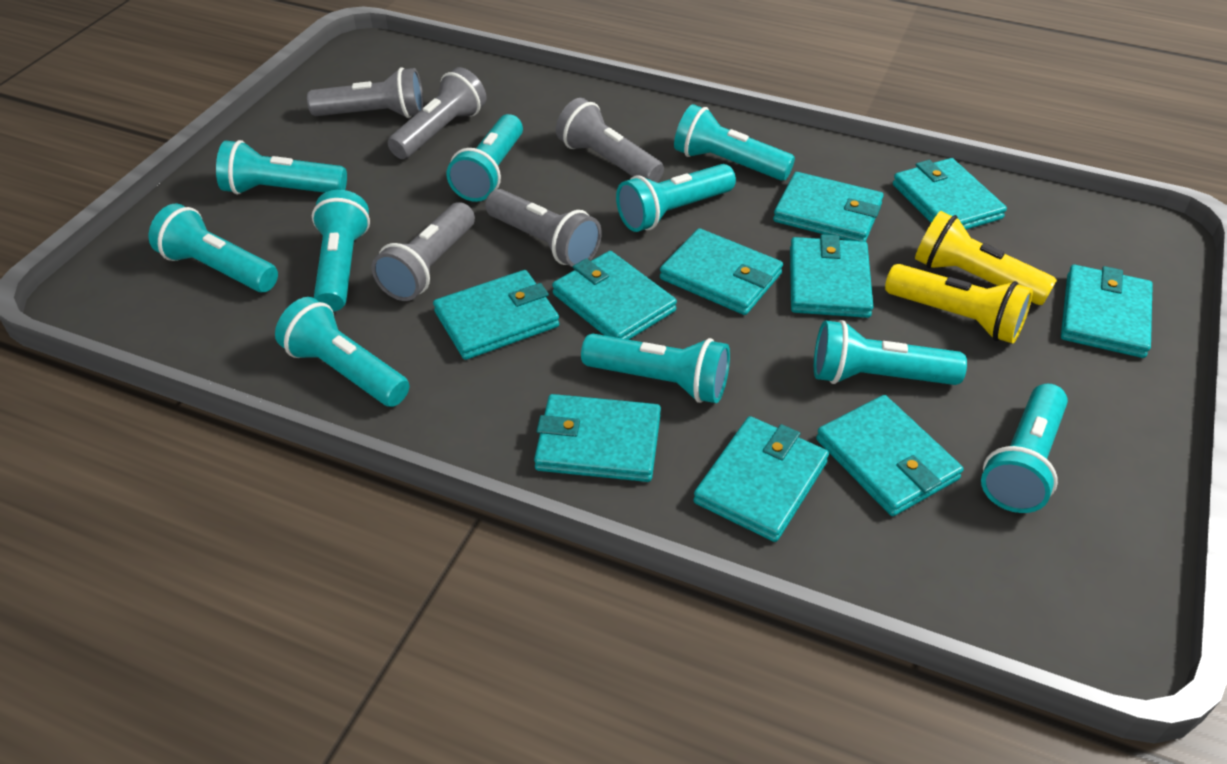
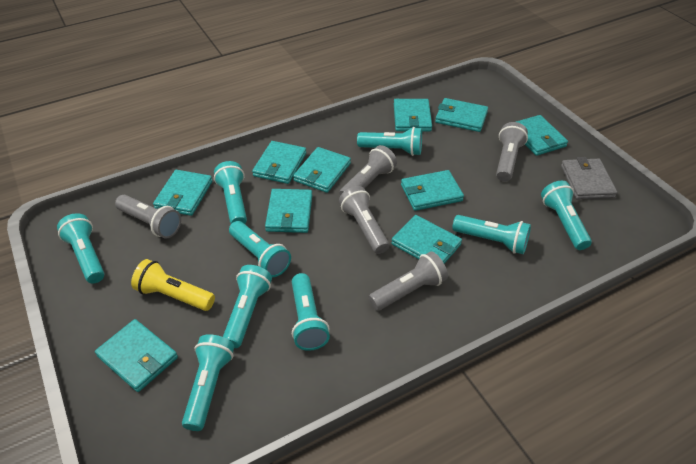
grey wallet: none = 0 -> [561,157,617,200] = 1
turquoise flashlight: [149,204,278,292] [216,140,347,195] [275,297,409,407] [312,190,370,312] [446,114,523,202] [581,333,730,403] [616,164,736,232] [674,104,795,181] [814,320,967,385] [981,384,1068,513] = 10 -> [57,213,104,283] [182,334,234,431] [214,161,247,224] [223,265,272,348] [229,221,291,277] [292,273,330,351] [357,127,422,156] [452,215,531,254] [541,181,592,250] = 9
yellow flashlight: [885,264,1033,344] [915,211,1057,305] = 2 -> [131,259,215,311] = 1

